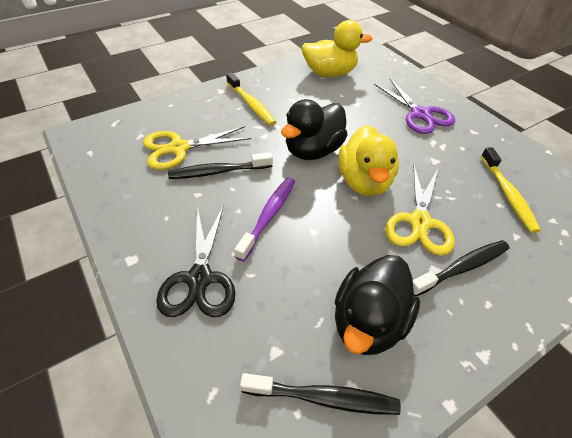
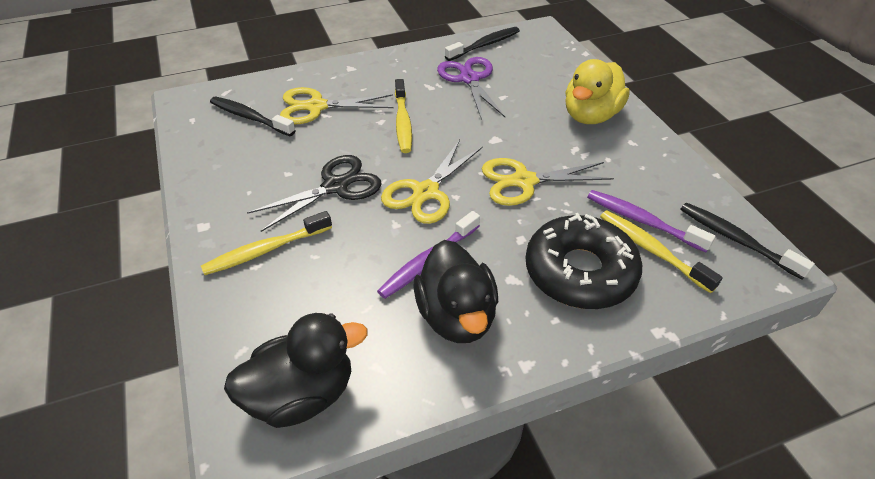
black donut: none = 0 -> [525,213,642,309] = 1
purple toothbrush: [234,177,295,261] = 1 -> [377,211,480,299] [587,190,715,252] = 2
yellow duck: [301,20,372,77] [339,125,399,196] = 2 -> [565,59,630,124] = 1
yellow scissors: [143,126,251,170] [385,165,455,256] = 2 -> [280,87,393,124] [381,140,483,224] [482,158,614,206] = 3
yellow toothbrush: [226,72,276,126] [481,147,541,233] = 2 -> [201,211,332,275] [395,79,412,153] [600,210,723,293] = 3

